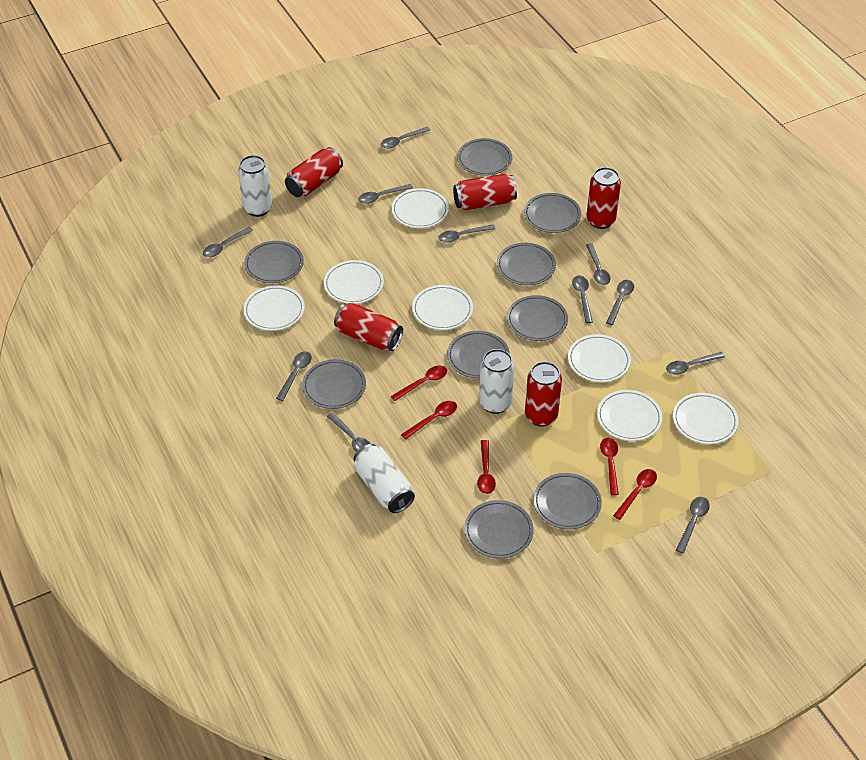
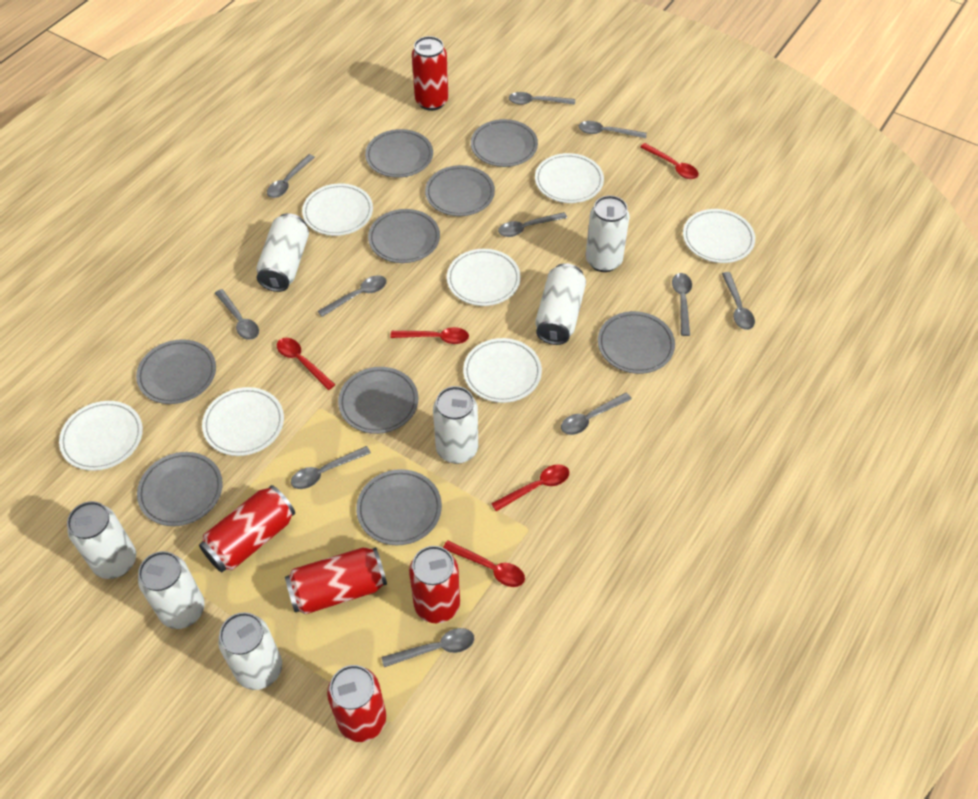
white can: [238,155,272,217] [354,444,415,513] [479,349,515,414] = 3 -> [67,501,136,579] [138,551,205,629] [218,612,282,690] [257,213,309,292] [433,386,478,464] [535,263,586,345] [586,195,630,272] = 7

